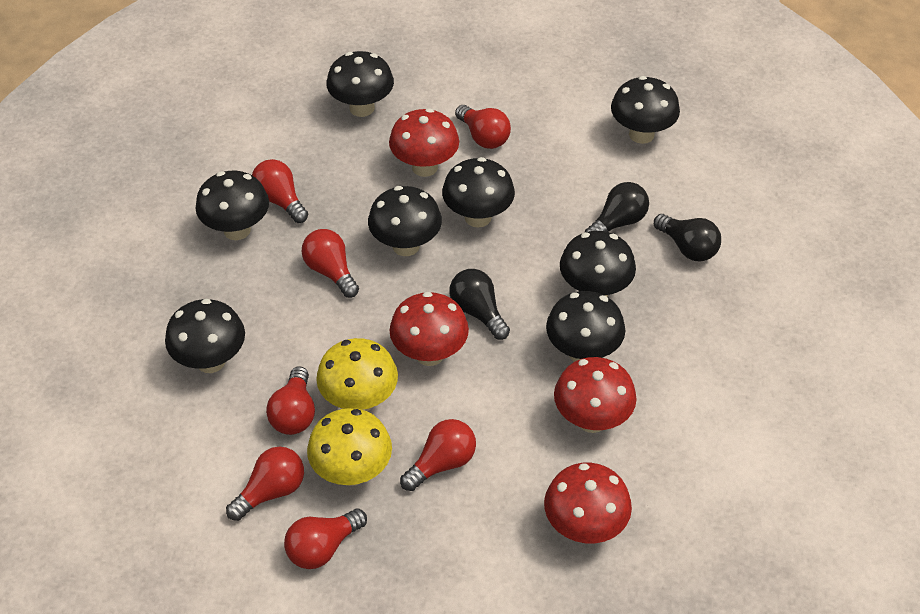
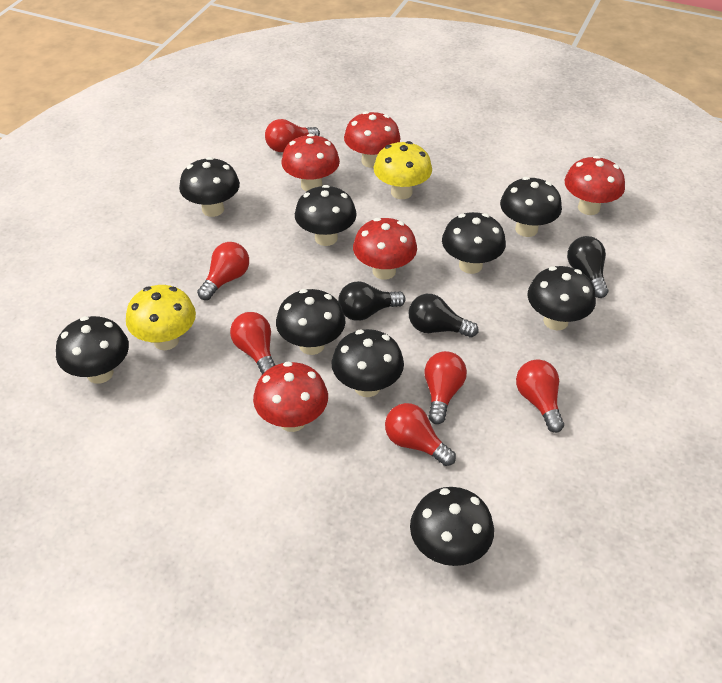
black mushroom: [165,299,245,373] [195,171,269,240] [326,51,394,117] [368,186,442,256] [442,157,515,228] [546,291,625,362] [560,231,636,297] [611,76,680,144] = 8 -> [56,316,129,384] [179,157,240,217] [276,289,345,355] [295,185,357,246] [332,329,404,397] [410,487,494,566] [442,212,506,274] [500,177,562,237] [528,266,596,330] = 9
red light bulb: [226,447,304,521] [252,159,308,223] [266,366,315,435] [284,508,367,569] [302,229,359,298] [400,419,476,491] [455,105,511,149] = 7 -> [197,242,249,300] [230,312,275,374] [265,119,320,152] [385,403,456,466] [424,351,467,424] [516,359,564,433] = 6
red mushroom: [389,108,459,177] [389,292,469,366] [544,463,632,543] [554,357,636,433] = 4 -> [253,362,328,432] [282,134,340,191] [344,111,401,168] [353,218,417,280] [565,156,625,215] = 5

